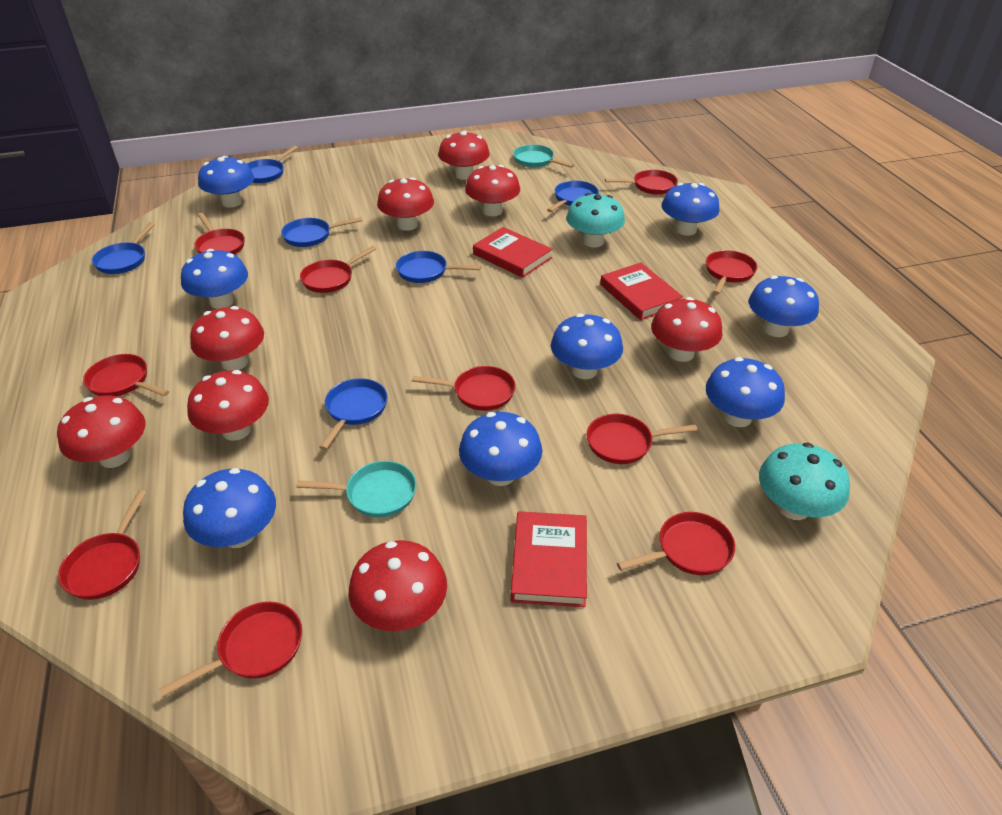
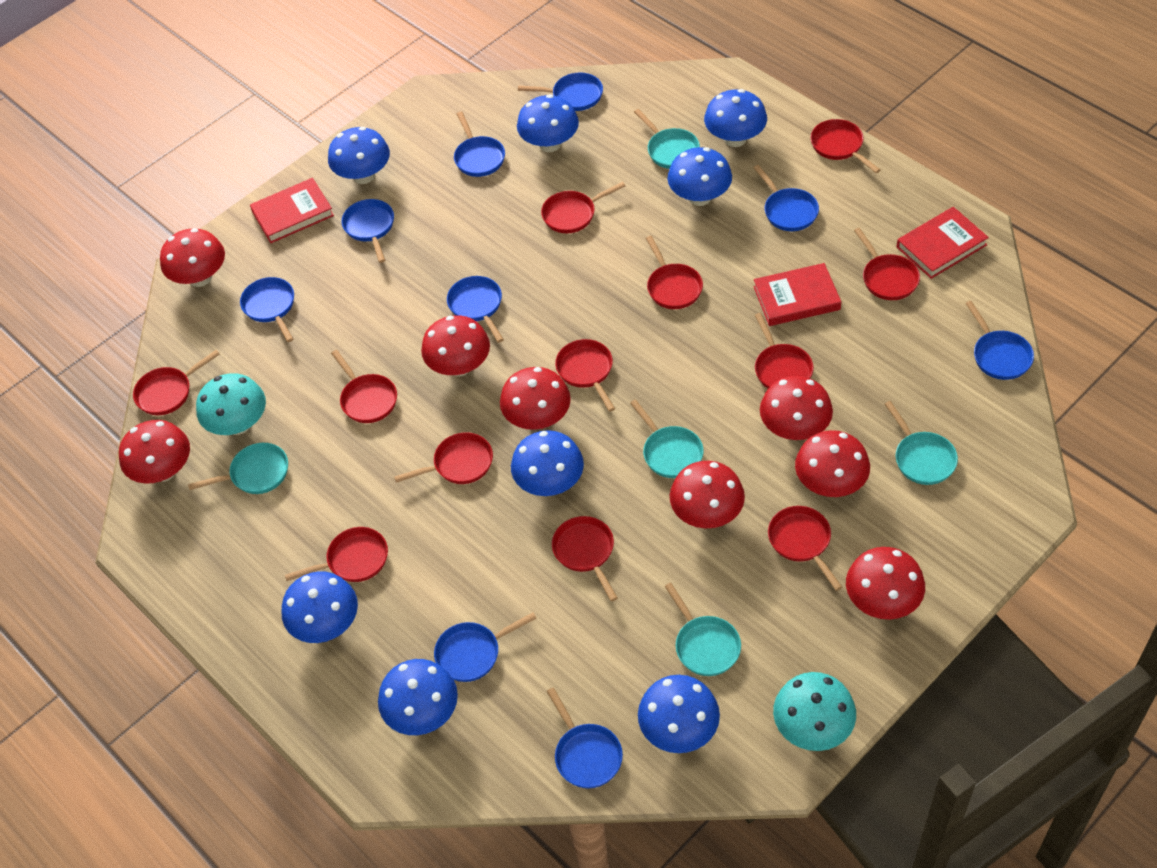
blue pan: [92,222,155,274] [247,146,298,183] [281,217,362,247] [320,378,388,450] [396,251,481,283] [547,180,599,212] = 6 -> [240,277,294,342] [342,199,394,263] [434,613,537,682] [447,276,504,343] [454,112,505,177] [518,72,603,111] [547,688,623,789] [754,165,819,231] [965,301,1034,380] = 9
red pan: [58,490,147,600] [83,354,169,396] [159,602,302,697] [194,213,245,255] [300,246,376,293] [412,366,516,411] [586,414,698,464] [605,169,678,195] [617,512,735,575] [706,250,758,294] = 10 -> [133,350,220,415] [285,527,388,582] [331,350,397,423] [394,433,493,484] [541,182,625,233] [552,516,618,602] [555,339,615,412] [646,236,703,309] [755,313,814,389] [768,506,842,591] [810,119,881,173] [854,228,920,300] = 12
turquoise pan: [296,461,416,518] [513,144,574,168] = 2 -> [188,443,288,494] [630,399,704,478] [634,109,700,169] [664,583,741,676] [885,401,958,485] = 5

